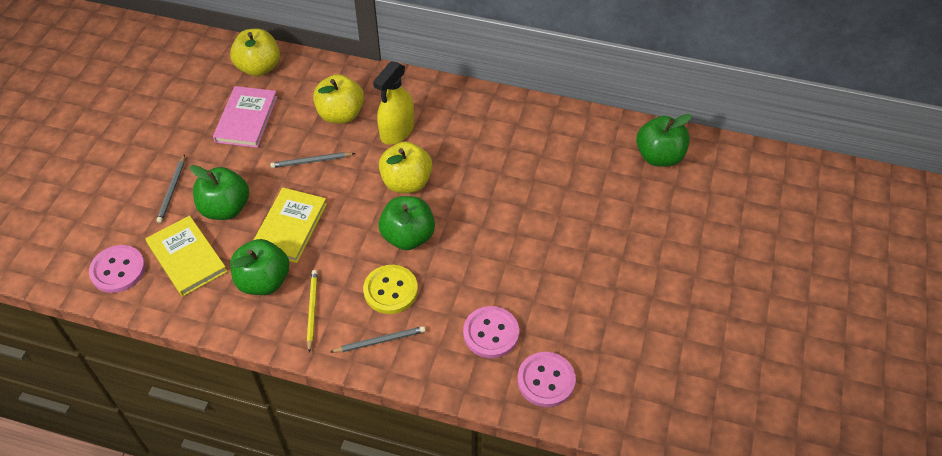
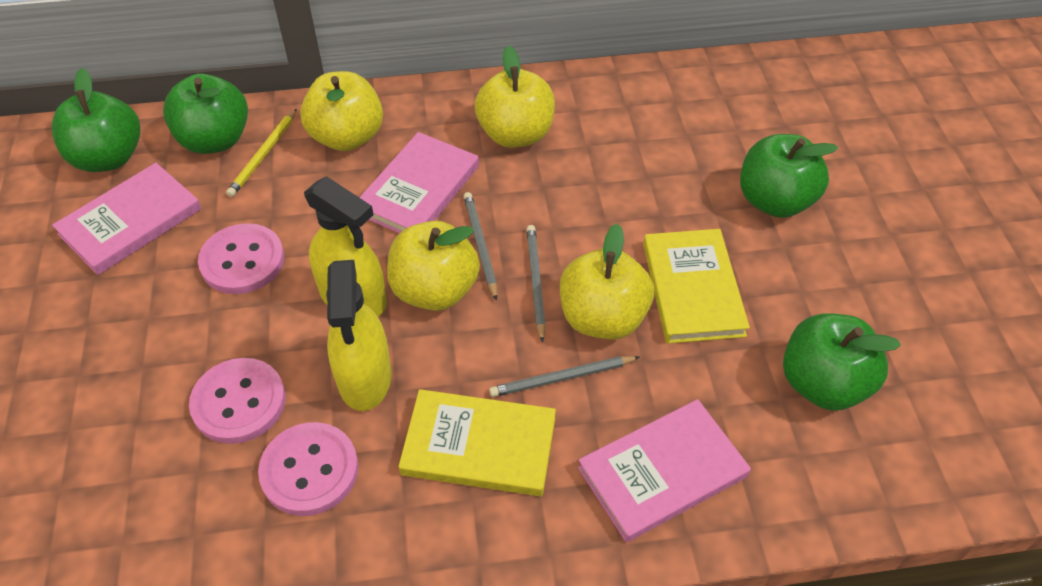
pink book: [213,86,278,148] = 1 -> [52,163,201,275] [359,132,479,233] [578,399,751,542] = 3
yellow apple: [230,29,280,76] [313,74,364,124] [379,141,433,193] = 3 -> [300,71,383,151] [387,221,480,311] [475,45,555,148] [560,224,654,340] = 4
yellow button: [363,265,418,314] = 1 -> none = 0
yellow spray bottle: [373,61,414,145] = 1 -> [304,176,387,316] [326,260,392,411] = 2

